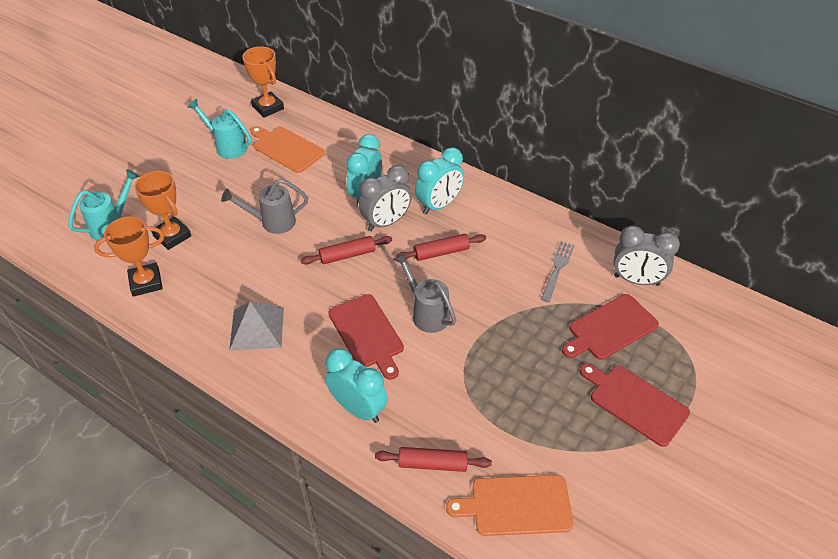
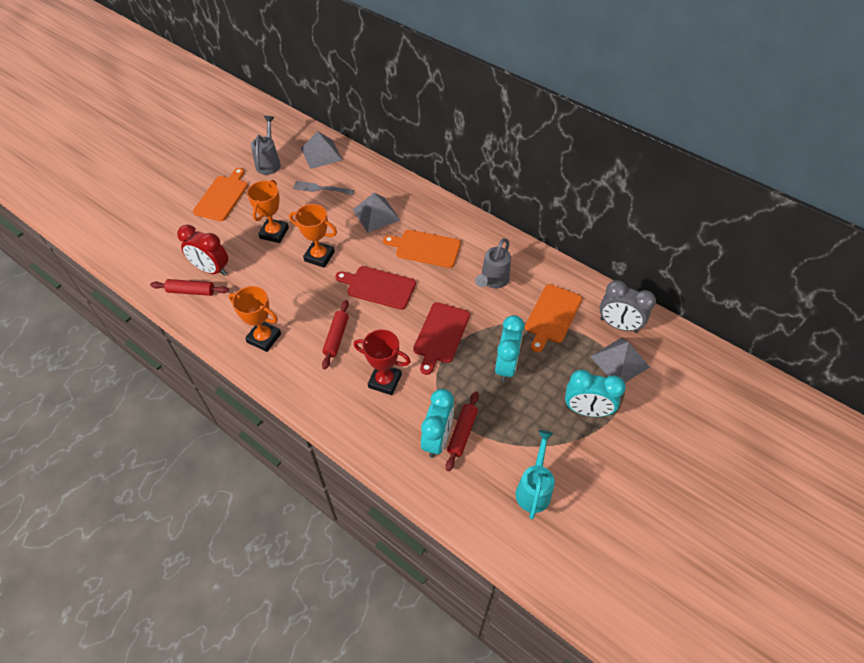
grey clock: [359,165,412,231] [613,225,680,286] = 2 -> [600,280,656,333] = 1
grey pyramid: [229,301,284,350] = 1 -> [301,131,342,169] [353,192,400,233] [590,338,650,383] = 3
orange cutting board: [250,126,325,173] [446,475,574,536] = 2 -> [193,168,248,221] [383,230,461,268] [525,284,582,352] = 3
red clock: none = 0 -> [177,225,228,276] = 1
red cutting board: [328,294,404,380] [562,294,659,360] [580,364,690,447] = 3 -> [335,266,416,310] [413,302,470,375] = 2
red trophy: none = 0 -> [354,330,411,395] = 1
turquoise watering can: [68,169,140,241] [187,99,251,159] = 2 -> [515,430,555,519] = 1

